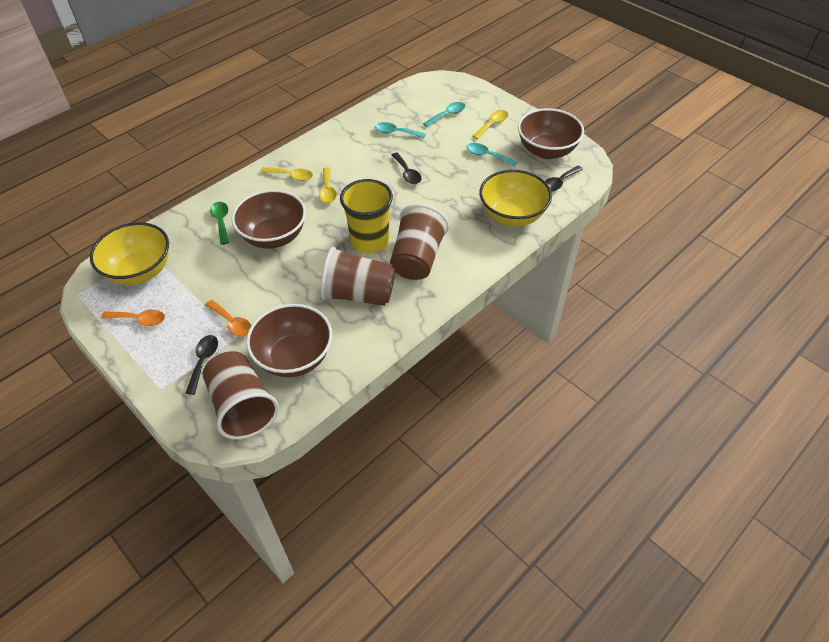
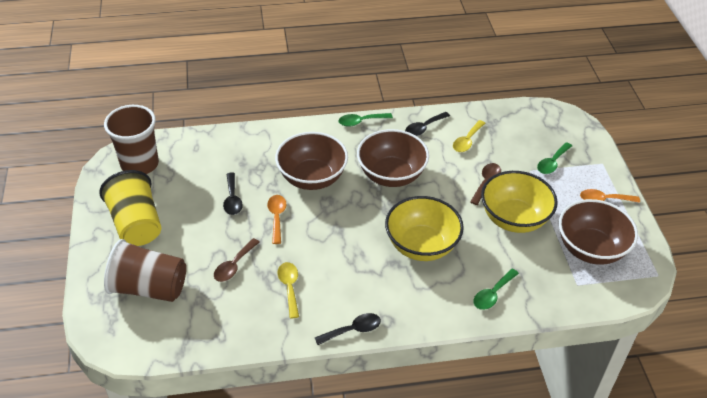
brown cup: [203,351,279,439] [320,247,395,306] [390,204,449,280] = 3 -> [104,105,159,174] [104,239,186,302] = 2
brown spoon: none = 0 -> [214,238,260,282] [470,163,501,205] = 2
green spoon: [210,202,229,245] = 1 -> [339,113,393,127] [473,269,519,310] [537,142,572,174] = 3
turquoise spoon: [375,122,426,138] [423,102,465,127] [467,143,517,166] = 3 -> none = 0
yellow spoon: [261,167,313,181] [319,167,337,203] [472,110,508,139] = 3 -> [278,262,299,318] [453,120,485,152] = 2

